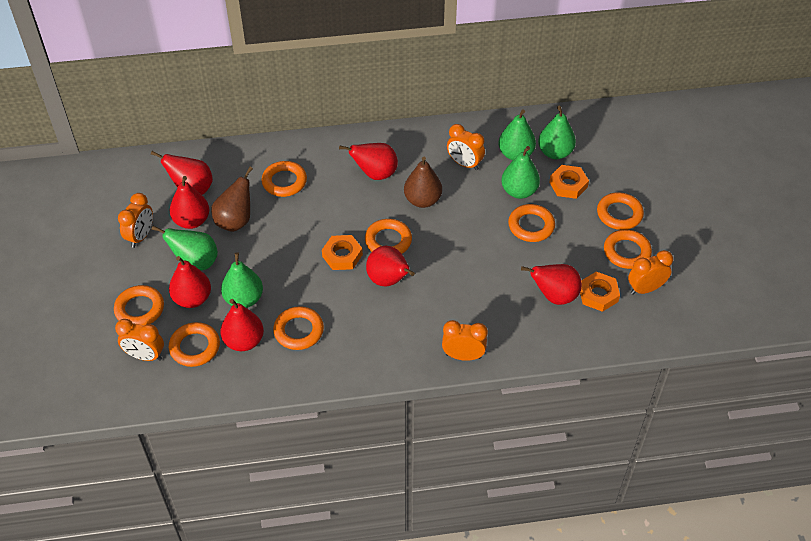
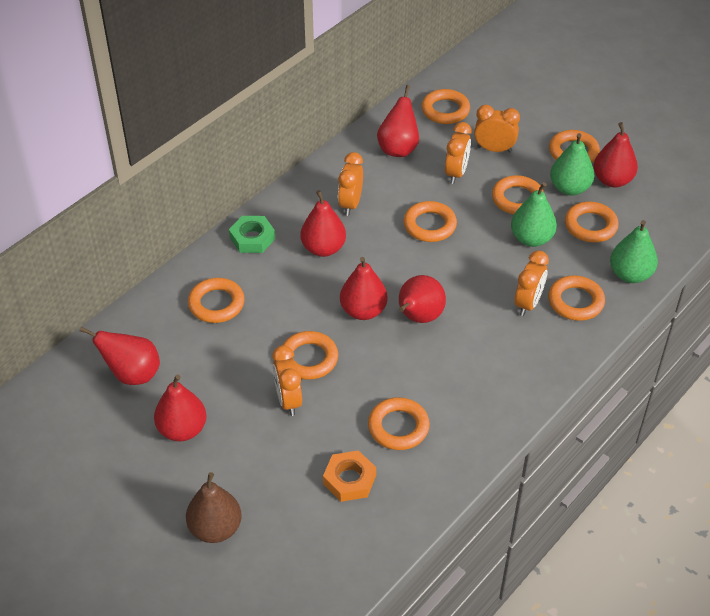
brown pear: [211,167,253,232] [404,157,442,208] = 2 -> [186,472,242,543] = 1
green nut: none = 0 -> [229,216,275,253] = 1
green pear: [152,226,218,271] [221,252,263,308] [499,109,536,160] [501,146,540,199] [538,106,576,159] = 5 -> [511,182,557,247] [550,133,594,196] [610,220,658,283] = 3
orange nut: [322,235,363,270] [549,165,589,199] [580,272,620,312] = 3 -> [323,450,376,502] = 1
orange ring: [114,285,164,326] [169,322,220,367] [261,161,307,197] [273,306,324,350] [365,219,412,254] [508,204,555,242] [597,192,644,230] [604,229,652,269] = 8 -> [188,278,245,323] [283,331,338,380] [368,397,430,450] [403,201,457,242] [422,89,470,124] [492,175,544,214] [548,275,605,321] [549,130,600,163] [565,202,619,242] = 9

